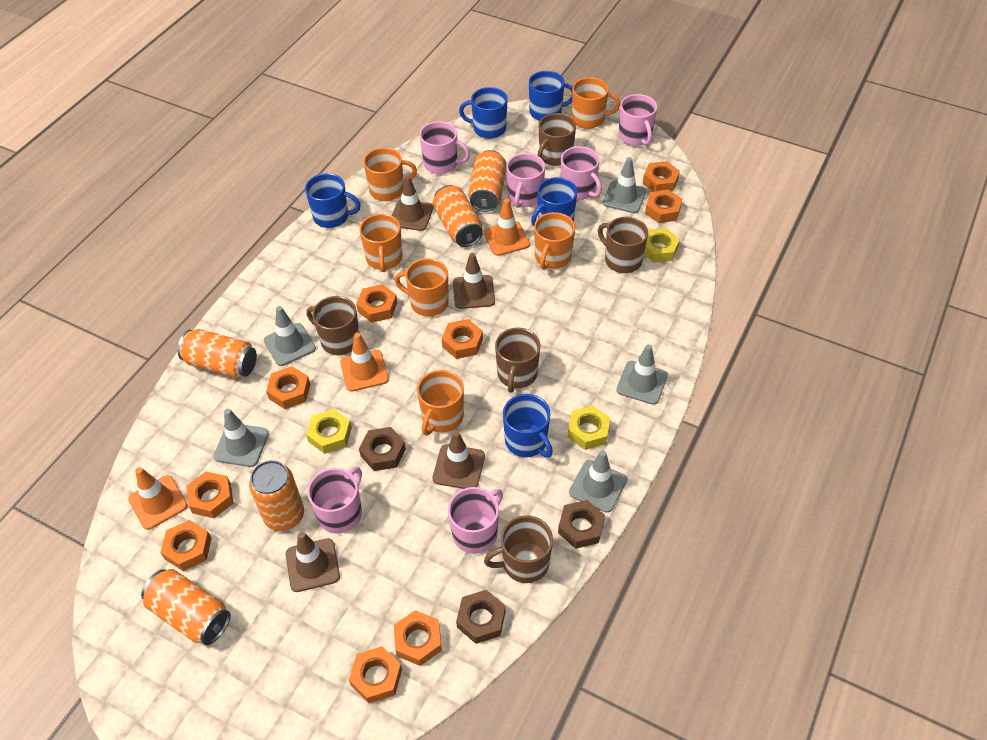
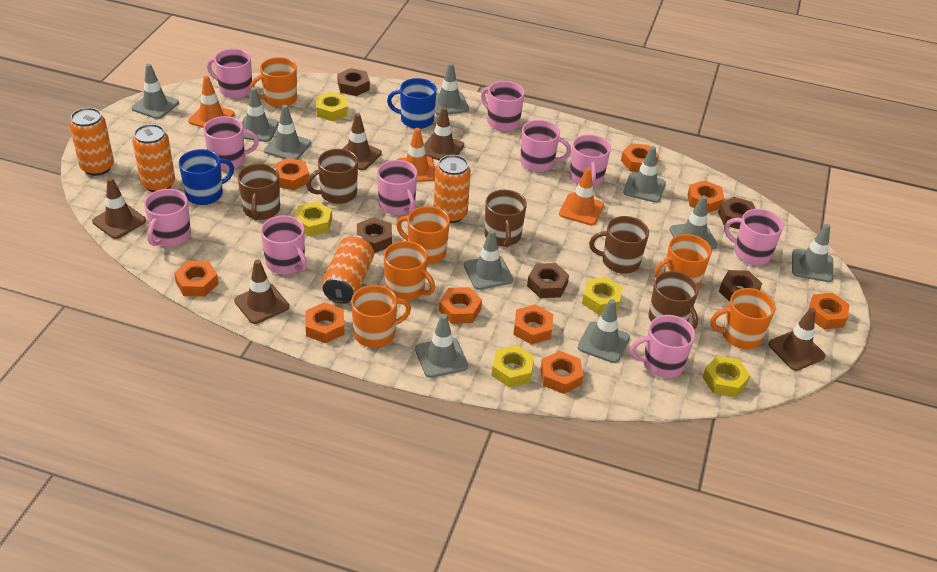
blue mug: [305,173,361,228] [459,87,508,139] [503,394,553,458] [529,71,573,121] [531,177,577,226] = 5 -> [179,149,234,205] [387,78,437,129] = 2
brown nut: [359,427,406,471] [456,590,505,644] [558,500,605,549] = 3 -> [337,68,370,96] [357,217,392,253] [527,263,569,298] [718,197,756,229] [719,270,762,302] = 5
brown traffic cone: [286,532,340,592] [392,176,433,231] [433,431,485,489] [453,253,495,309] = 4 -> [92,177,146,239] [234,260,289,324] [342,113,382,170] [424,107,464,160] [768,308,826,371] = 5
grey traffic cone: [214,409,269,467] [264,306,316,366] [569,450,627,513] [603,157,646,213] [616,345,668,405] = 5 -> [132,64,179,119] [241,87,279,142] [264,105,311,160] [415,314,468,378] [435,63,469,115] [464,230,513,290] [578,299,630,363] [623,146,666,203] [670,195,718,249] [792,224,833,282] = 10
orange can: [141,569,231,645] [178,329,257,379] [249,460,304,531] [433,185,483,247] [468,150,507,212] = 5 -> [69,108,114,176] [133,124,175,192] [323,235,374,303] [434,155,471,223] = 4
pink mug: [307,467,362,534] [420,121,470,174] [448,487,503,554] [506,153,545,208] [561,146,602,200] [619,94,657,146] = 6 -> [144,189,191,247] [203,116,259,170] [207,49,252,99] [261,215,307,275] [377,160,417,215] [481,81,525,131] [520,120,571,172] [569,134,611,187] [630,315,695,378] [724,209,784,265] = 10
yellow nut: [306,409,352,454] [567,405,610,450] [644,228,680,263] = 3 -> [294,201,332,236] [316,92,348,121] [491,345,535,387] [582,277,623,314] [703,356,751,397] = 5

